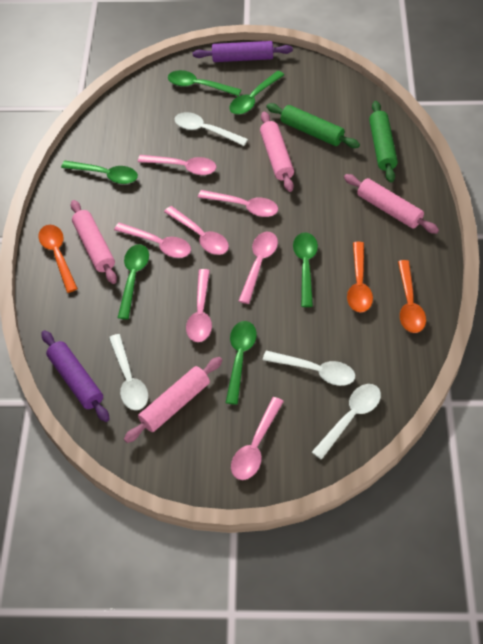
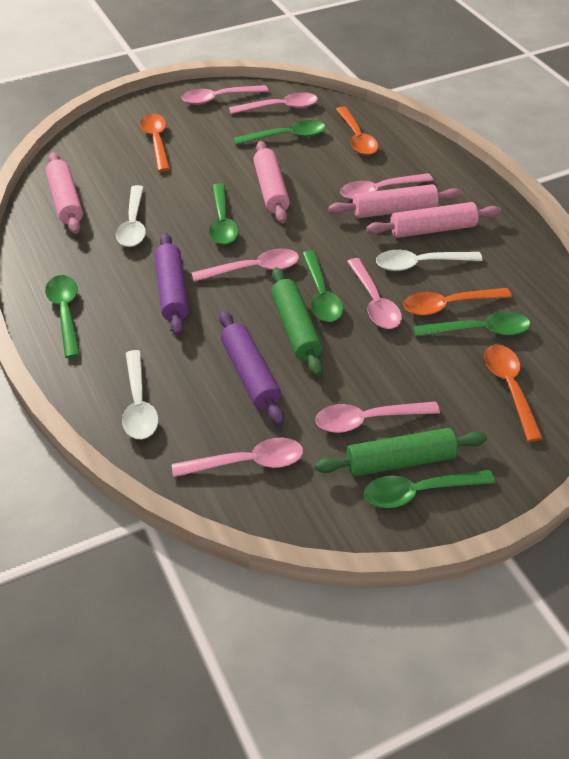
orange spoon: [38,225,78,293] [347,242,373,312] [398,260,426,333] = 3 -> [140,114,170,172] [336,107,378,155] [403,288,512,316] [484,345,543,442] = 4
white spoon: [109,334,148,410] [175,112,248,146] [263,350,355,386] [312,384,381,460] = 4 -> [116,185,146,247] [122,350,159,439] [376,250,483,271] = 3

